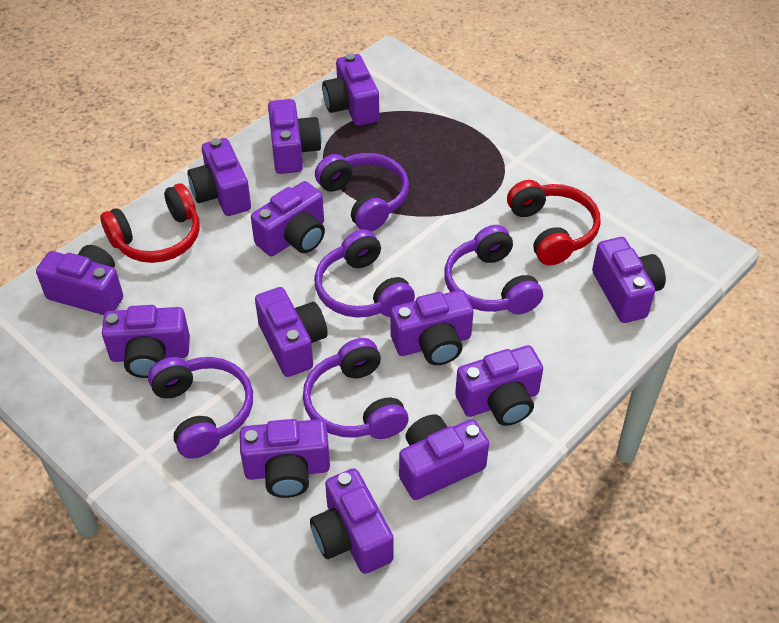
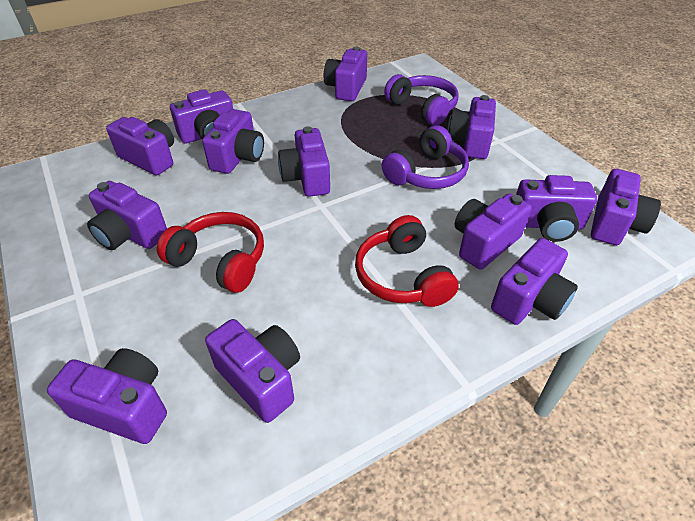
purple headphones: [148,357,253,459] [303,338,409,439] [314,229,415,318] [315,153,409,232] [444,225,543,314] = 5 -> [382,125,469,189] [384,74,459,126] = 2

